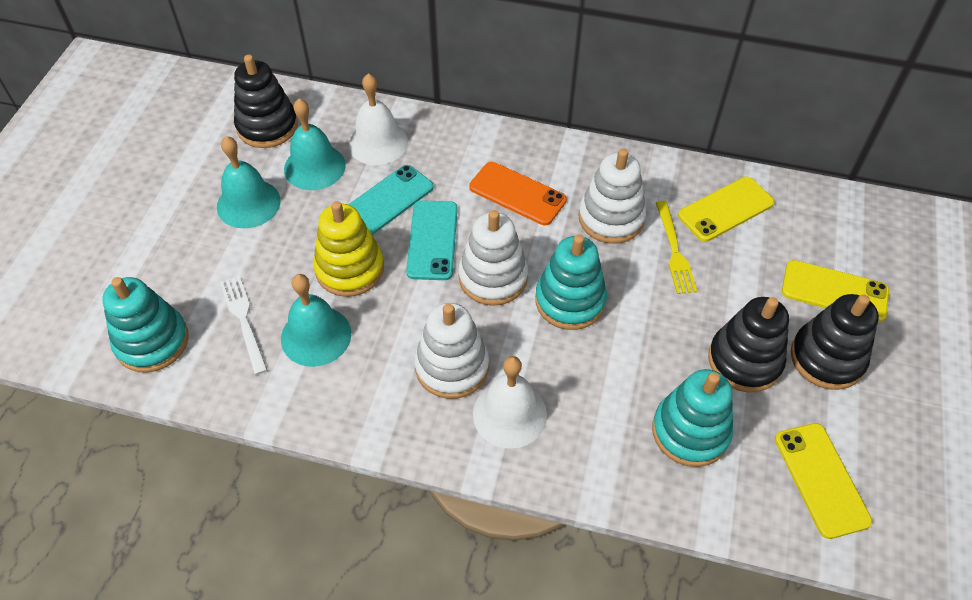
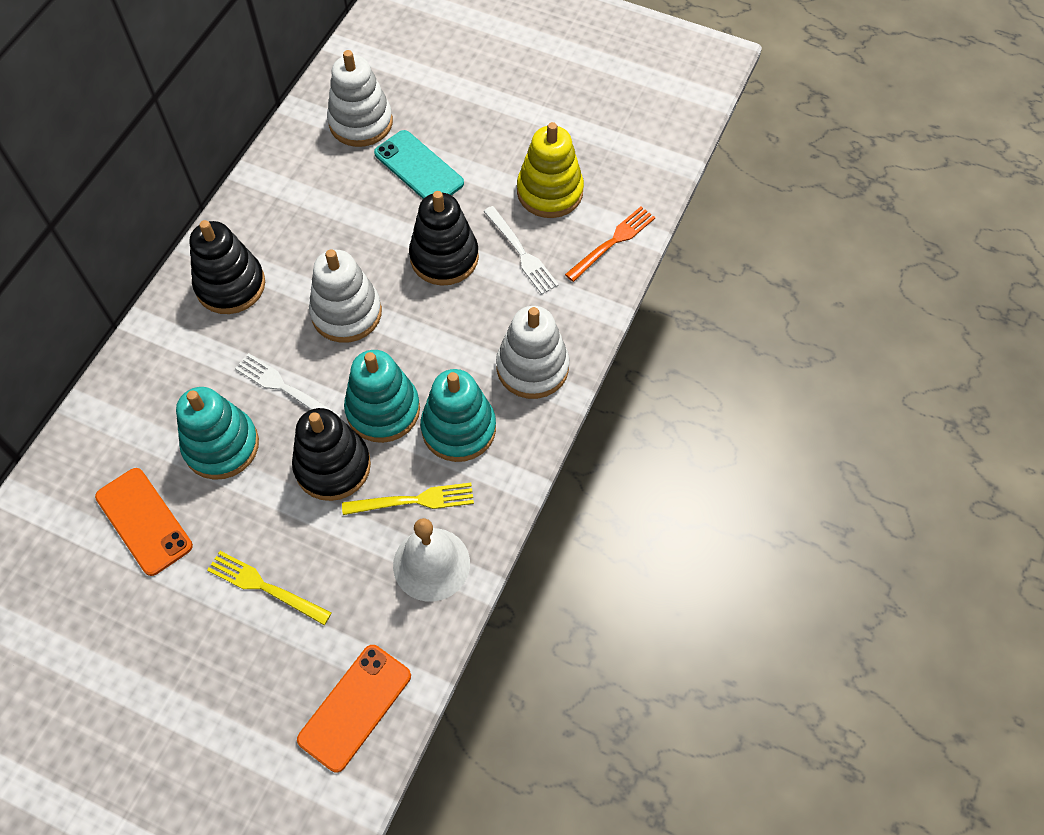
orange fork: none = 0 -> [565,207,655,282] = 1
orange phone: [469,162,567,225] = 1 -> [95,468,193,576] [297,645,411,773] = 2
turquoise bell: [217,136,281,228] [281,274,351,367] [284,98,346,190] = 3 -> none = 0
turquoise phone: [348,165,434,235] [406,200,458,280] = 2 -> [374,130,464,199] = 1
white bell: [348,74,408,165] [473,356,547,449] = 2 -> [393,518,470,602] = 1
white fork: [220,276,267,375] = 1 -> [235,353,342,419] [483,206,559,294] = 2
yellow fork: [656,201,697,294] = 1 -> [207,551,332,625] [342,483,474,515] = 2
yellow phone: [678,177,774,242] [775,423,872,539] [782,260,889,322] = 3 -> none = 0

